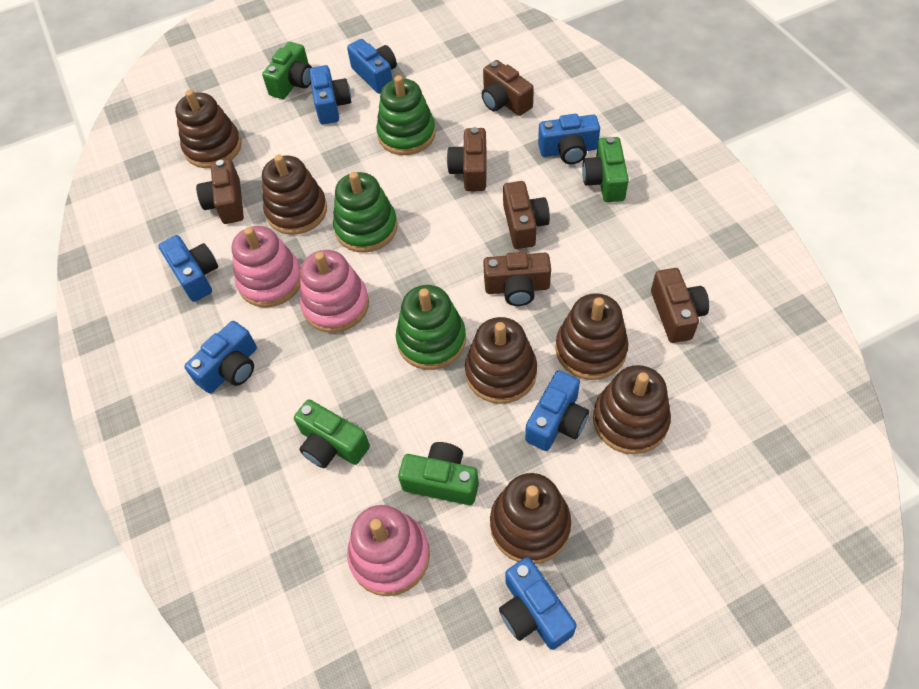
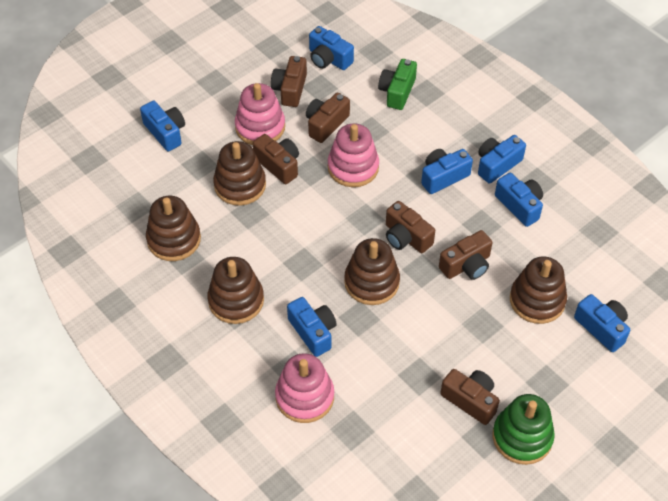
brown stacking toy: [175,90,242,168] [262,155,327,235] [465,317,537,404] [490,473,571,564] [555,293,629,380] [593,365,671,454] = 6 -> [146,195,201,261] [207,257,264,324] [213,141,266,206] [344,238,400,305] [510,256,567,324] = 5
green camera: [262,42,312,99] [294,399,370,468] [398,442,479,505] [582,137,629,202] = 4 -> [378,59,417,110] = 1
green stacking toy: [333,172,398,253] [376,75,435,155] [396,285,466,370] = 3 -> [493,394,555,465] = 1

